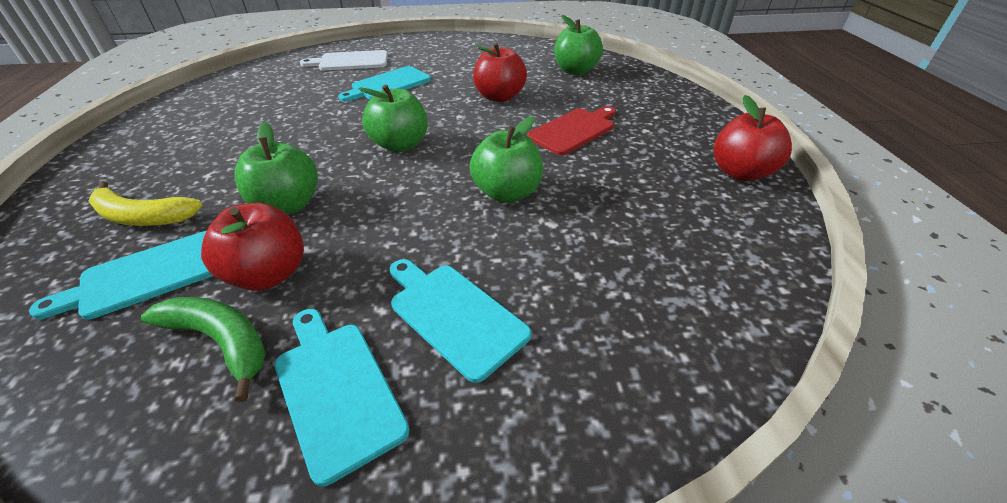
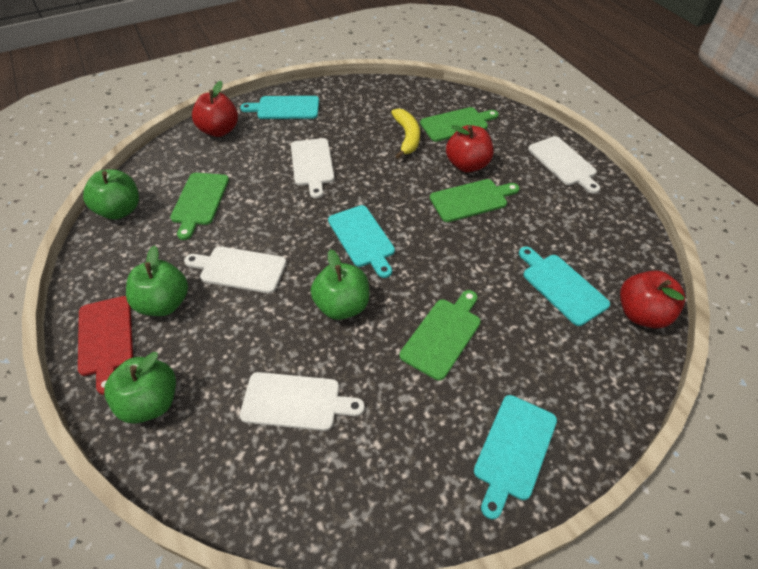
green banana: [141,297,266,402] = 1 -> none = 0
green cutting board: none = 0 -> [170,173,229,240] [400,290,481,381] [420,107,499,142] [430,179,519,222] = 4
white cutting board: [300,50,388,70] = 1 -> [184,246,286,293] [240,372,365,431] [291,138,334,198] [528,136,600,194] = 4

